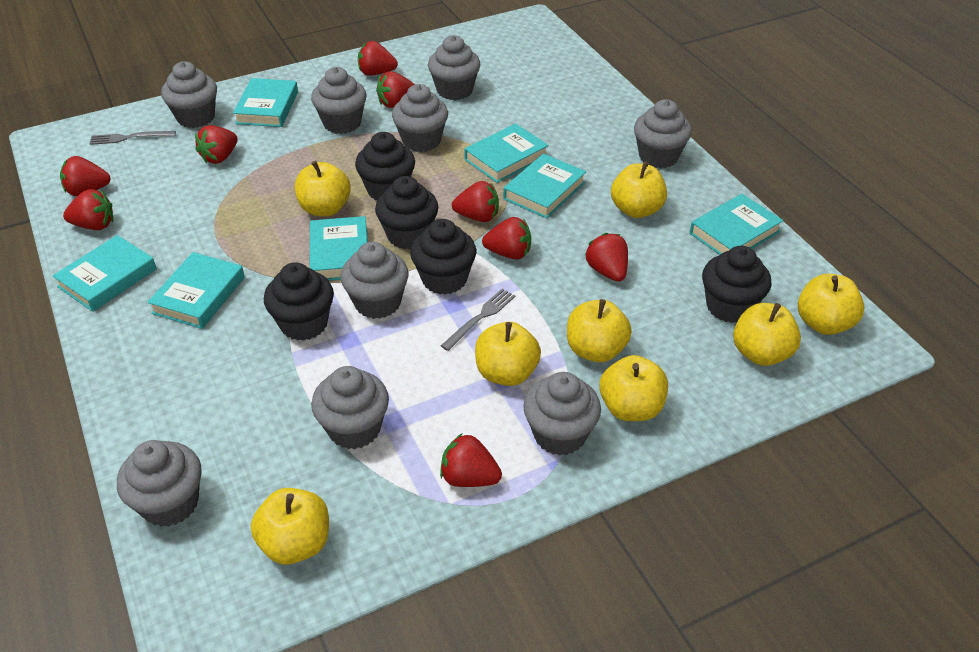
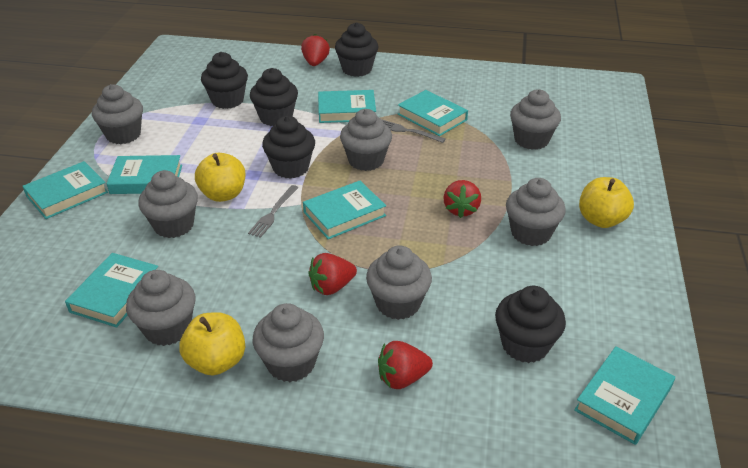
grey cupcake: [117,440,202,527] [161,61,217,128] [311,67,366,134] [311,366,389,449] [340,242,409,319] [392,84,448,152] [428,35,480,100] [523,372,601,456] [634,99,692,168] = 9 -> [92,84,143,144] [126,270,196,346] [138,170,198,238] [253,303,324,382] [340,109,392,171] [366,245,432,320] [506,178,566,246] [510,89,561,150] = 8
red strawberry: [60,156,111,196] [63,189,113,230] [195,125,238,164] [358,41,398,76] [376,72,415,108] [440,433,502,487] [452,181,499,222] [482,217,531,260] [585,233,628,282] = 9 -> [301,34,330,66] [308,253,357,295] [378,341,433,389] [443,180,481,218] = 4
yellow apple: [251,488,329,564] [295,161,351,216] [475,322,541,386] [567,299,632,362] [599,355,668,421] [611,161,667,218] [733,303,801,366] [798,274,865,335] = 8 -> [179,312,245,376] [195,153,245,202] [579,177,634,228] = 3

